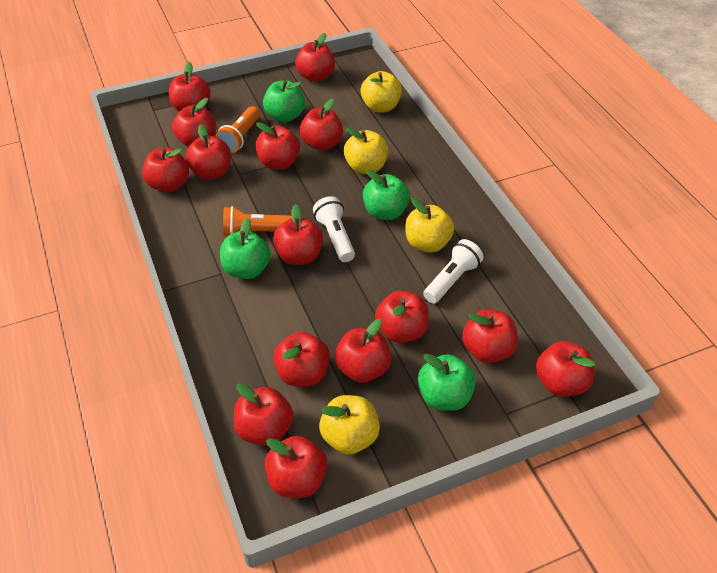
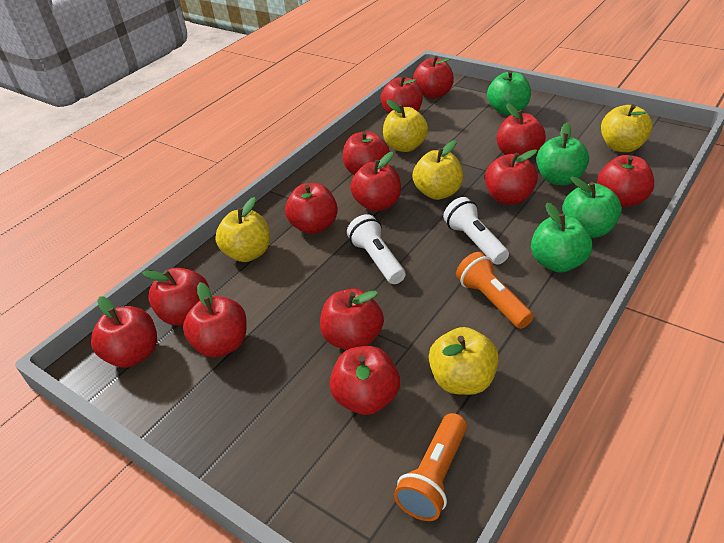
red apple: [142,147,189,192] [169,62,211,112] [172,98,216,147] [185,124,231,180] [234,383,293,446] [255,122,300,170] [265,436,328,498] [273,204,323,265] [273,332,330,387] [295,33,335,82] [300,98,343,151] [335,319,391,383] [375,290,429,343] [462,309,518,363] [536,341,595,396] = 15 -> [91,297,157,367] [142,268,209,325] [183,282,247,357] [285,183,338,234] [320,289,384,350] [330,346,400,415] [343,131,390,175] [350,152,401,212] [381,75,423,113] [413,56,454,99] [485,149,538,205] [497,103,546,155] [597,155,654,207] = 13
yellow apple: [319,395,380,454] [344,128,388,174] [361,71,402,112] [405,198,454,253] = 4 -> [215,197,270,262] [383,100,428,152] [412,140,463,200] [429,327,499,395] [601,104,653,152] = 5

